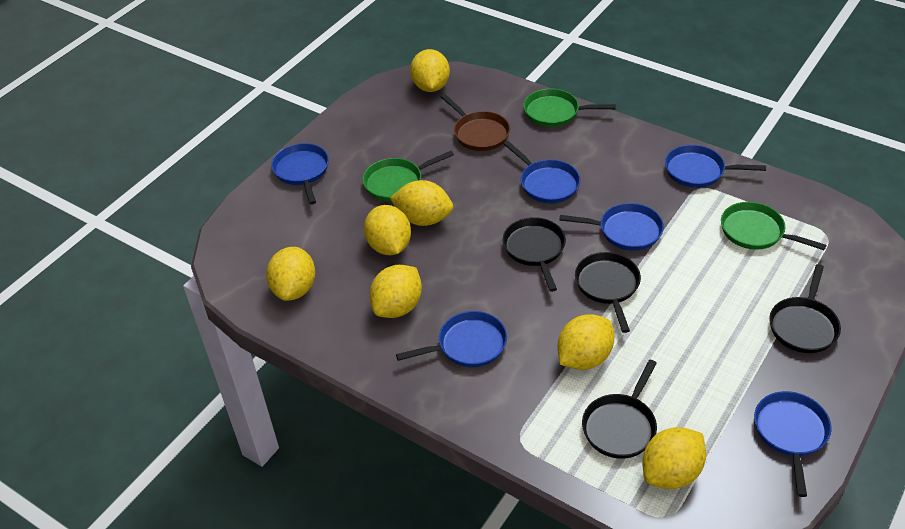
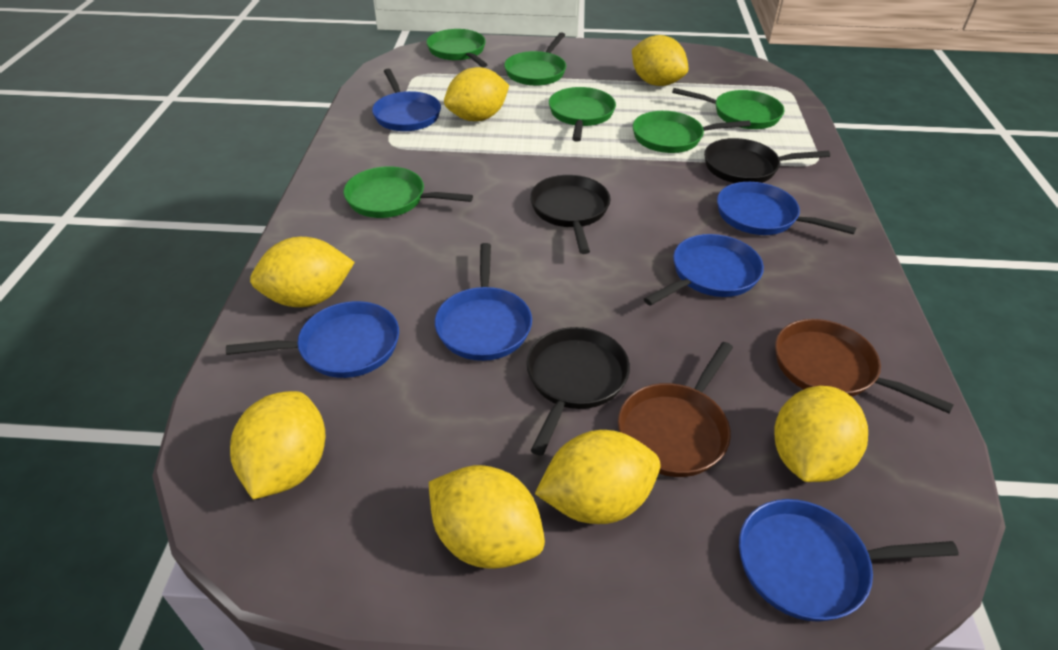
black pan: [503,217,566,292] [575,252,641,333] [582,360,657,459] [769,264,841,353] = 4 -> [526,327,630,456] [530,175,611,254] [704,138,830,183] = 3
brown pan: [441,94,510,151] = 1 -> [618,342,733,477] [775,319,954,413] = 2
green pan: [363,151,454,201] [523,89,616,127] [721,202,827,250] = 3 -> [344,166,473,218] [426,29,488,67] [504,32,566,86] [549,87,616,142] [633,111,751,153] [672,88,784,129] = 6

